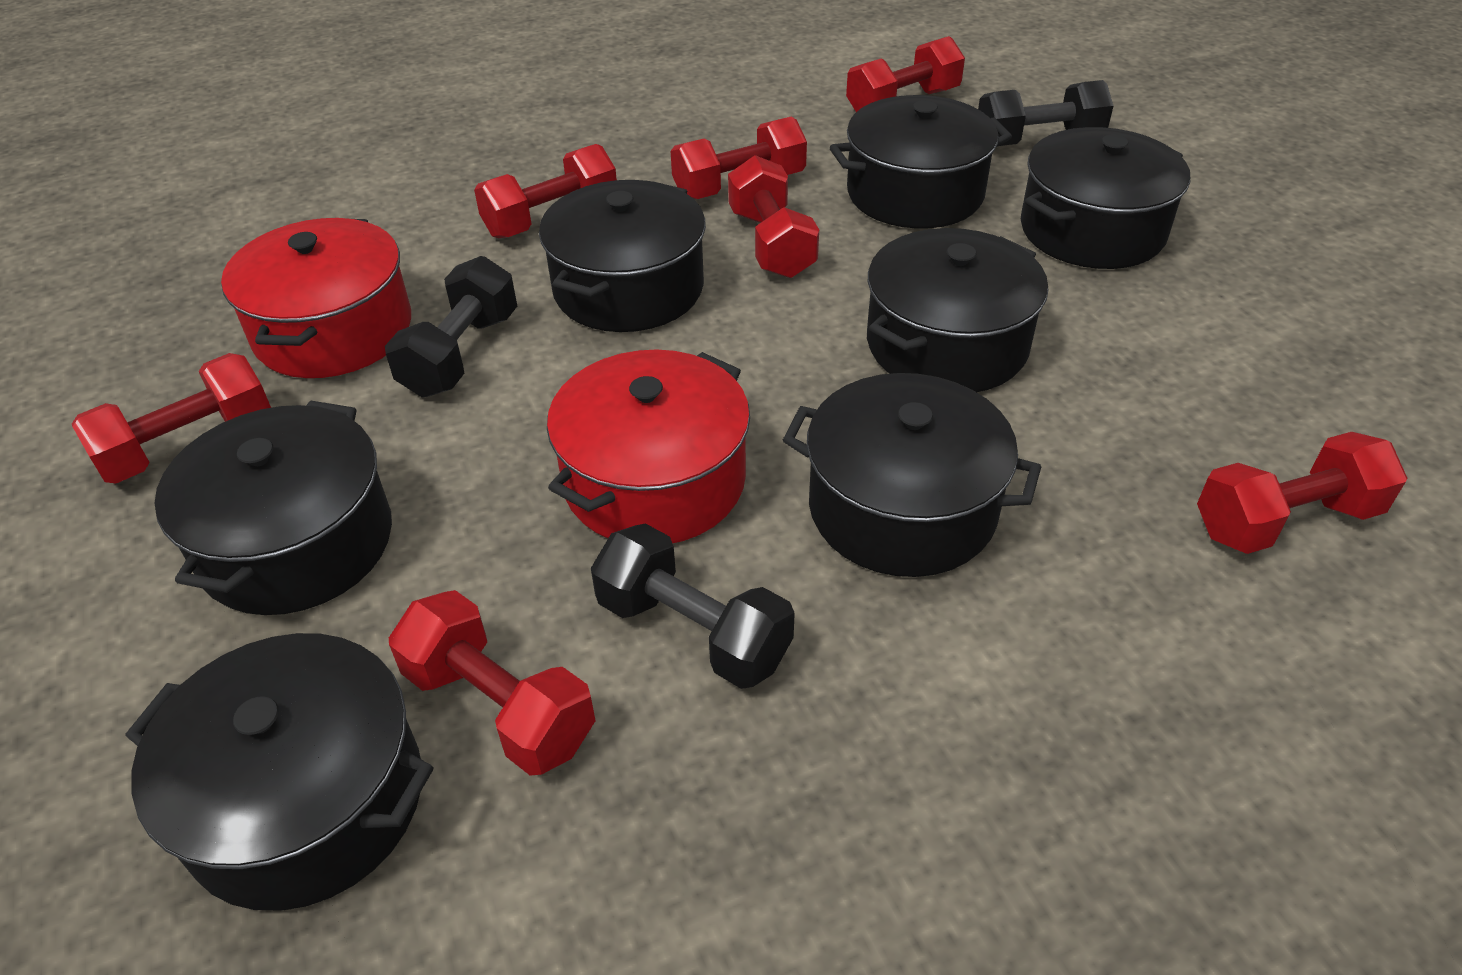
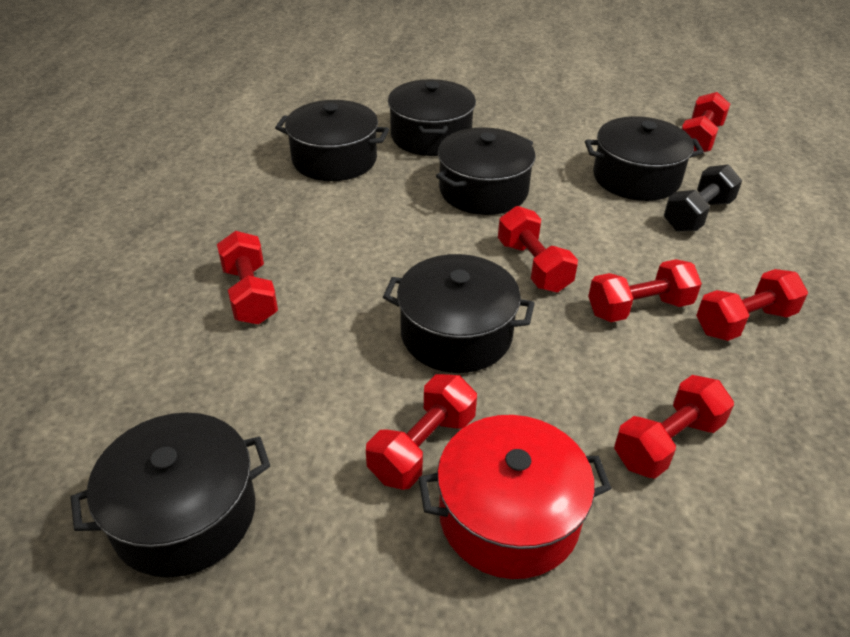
black dumbbell: [385,256,517,397] [591,523,795,689] [978,80,1113,146] = 3 -> [664,164,742,232] = 1
black pot: [125,633,433,911] [154,401,392,615] [539,180,706,332] [783,373,1041,577] [830,95,1012,228] [867,228,1048,392] [1021,127,1190,269] = 7 -> [71,413,270,578] [275,100,389,181] [383,254,535,373] [388,79,476,156] [436,127,535,215] [585,116,704,201] = 6
red pot: [221,218,411,378] [547,349,750,543] = 2 -> [418,415,611,579] = 1

